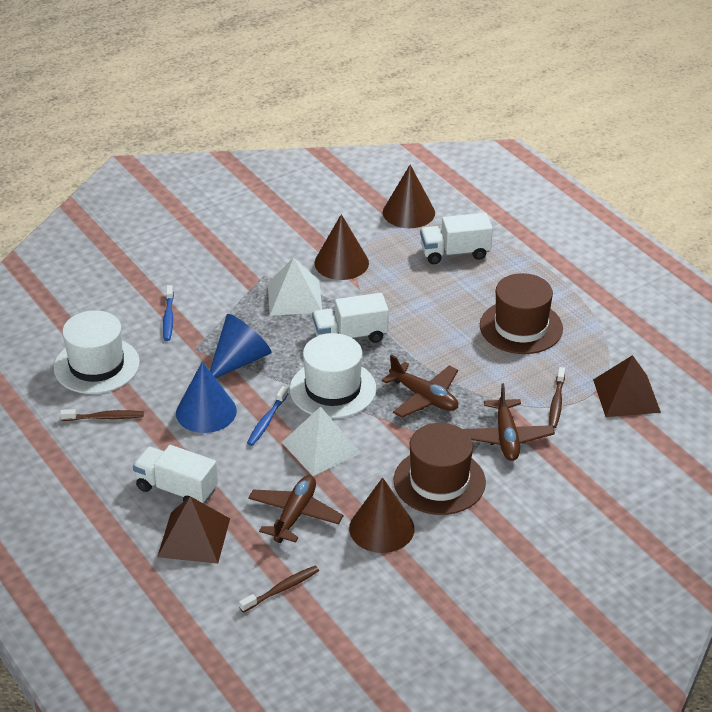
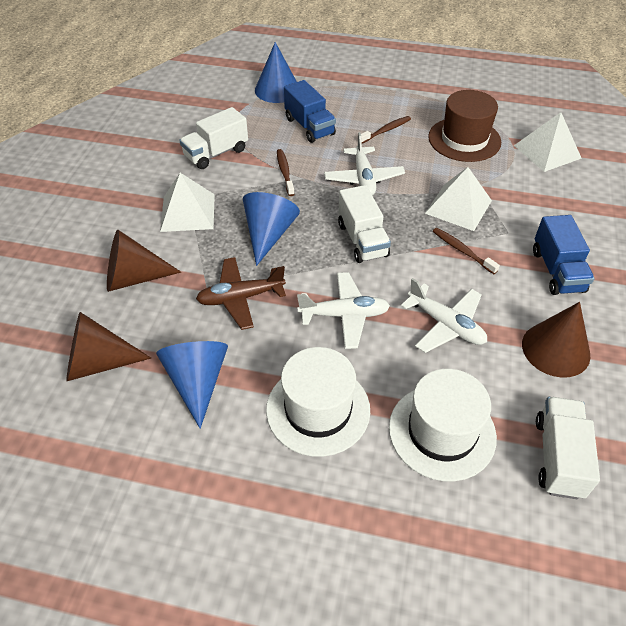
blue cone: [176,362,237,433] [210,314,272,378] = 2 -> [156,341,228,429] [243,192,300,266] [255,42,297,103] = 3
blue toothbrush: [163,285,174,341] [247,386,288,446] = 2 -> none = 0
blue truck: none = 0 -> [284,80,336,143] [533,215,595,295] = 2
brown hat: [394,423,486,515] [480,273,563,354] = 2 -> [428,90,501,162] = 1
brown plane: [248,475,343,543] [382,355,458,418] [463,383,555,461] = 3 -> [196,257,286,330] = 1
brown pyramid: [157,496,230,564] [593,355,661,417] = 2 -> none = 0
white plane: none = 0 -> [297,272,390,349] [324,132,405,196] [401,278,487,353] = 3
white pyramid: [268,258,322,316] [281,406,361,476] = 2 -> [160,173,215,232] [425,167,492,231] [514,112,582,172] = 3

